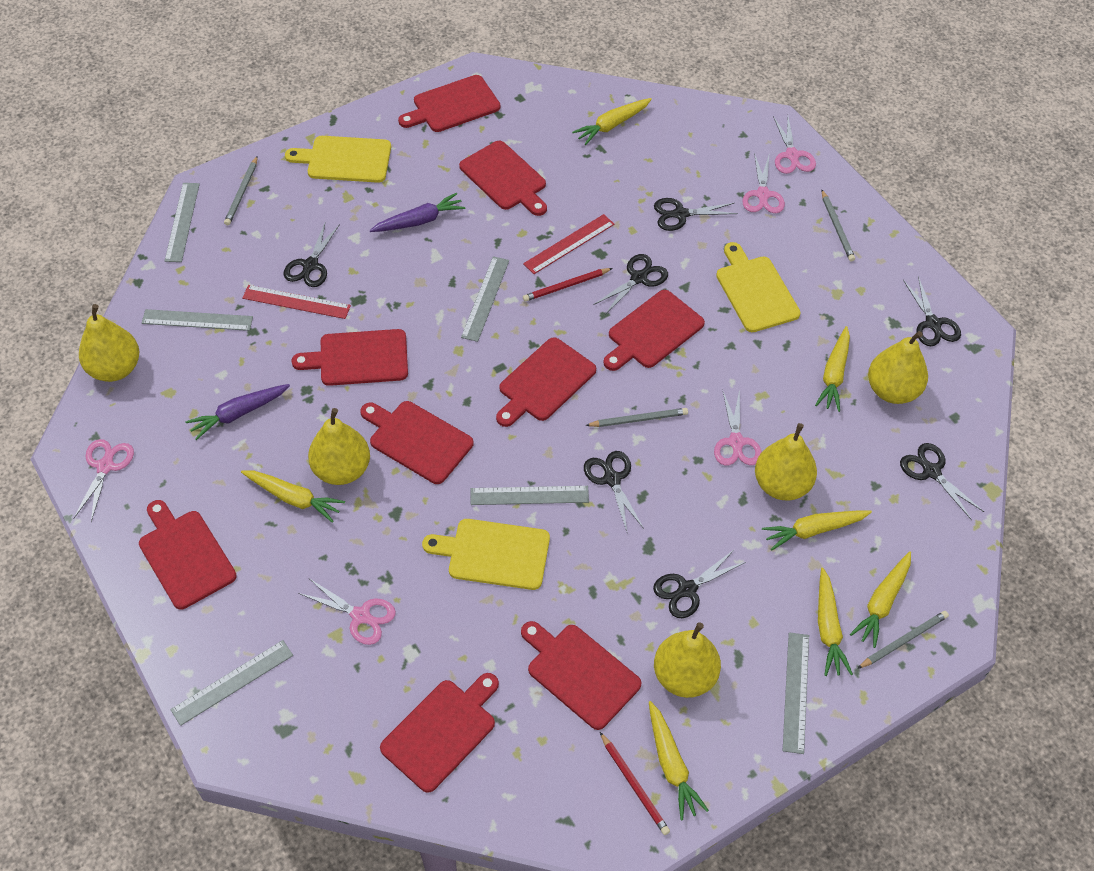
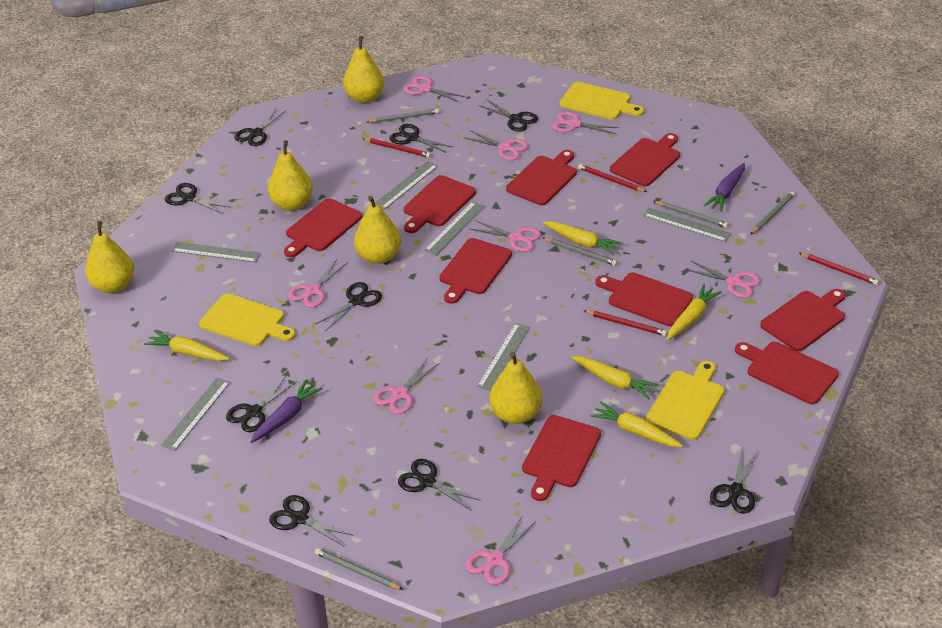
black scissors: [283,221,340,287] [584,451,644,531] [593,254,668,314] [653,549,746,618] [654,198,738,231] [900,443,984,520] [903,276,961,346] = 7 -> [165,183,231,214] [226,376,297,432] [234,108,286,146] [269,495,354,546] [316,282,382,331] [389,124,453,153] [398,459,480,510] [478,99,538,132] [710,446,758,514] = 9
grey pencil: [224,156,258,225] [585,408,688,427] [822,190,855,261] [857,611,949,669] = 4 -> [315,548,403,590] [367,109,439,123] [543,238,617,266] [653,201,728,228] [750,192,795,235] = 5
pink scissors: [73,439,134,522] [298,579,396,645] [714,389,762,466] [742,153,785,213] [773,116,816,174] = 5 -> [288,259,348,308] [373,359,439,414] [404,76,465,102] [463,130,528,160] [465,516,536,585] [470,220,541,252] [552,111,619,134] [685,260,761,298] = 8
red pencil: [523,268,613,302] [600,732,670,835] = 2 -> [362,138,431,158] [578,164,647,192] [584,310,667,336] [799,253,879,285] = 4
red ruler: [242,285,351,319] [523,214,615,274] = 2 -> none = 0
yellow carrot: [241,471,345,523] [572,98,652,145] [649,701,709,820] [762,510,872,551] [815,326,850,412] [818,568,853,676] [850,551,911,648] = 7 -> [144,330,230,361] [543,221,622,255] [571,356,659,399] [590,402,683,447] [667,284,722,340] = 5

